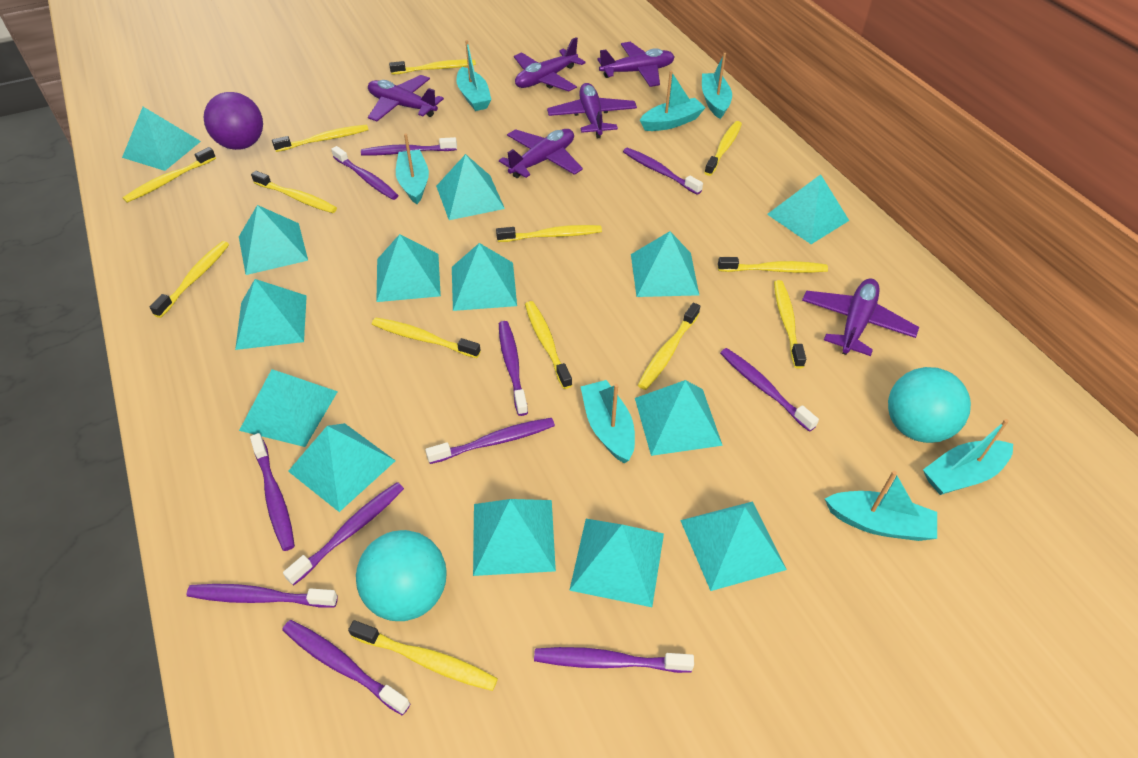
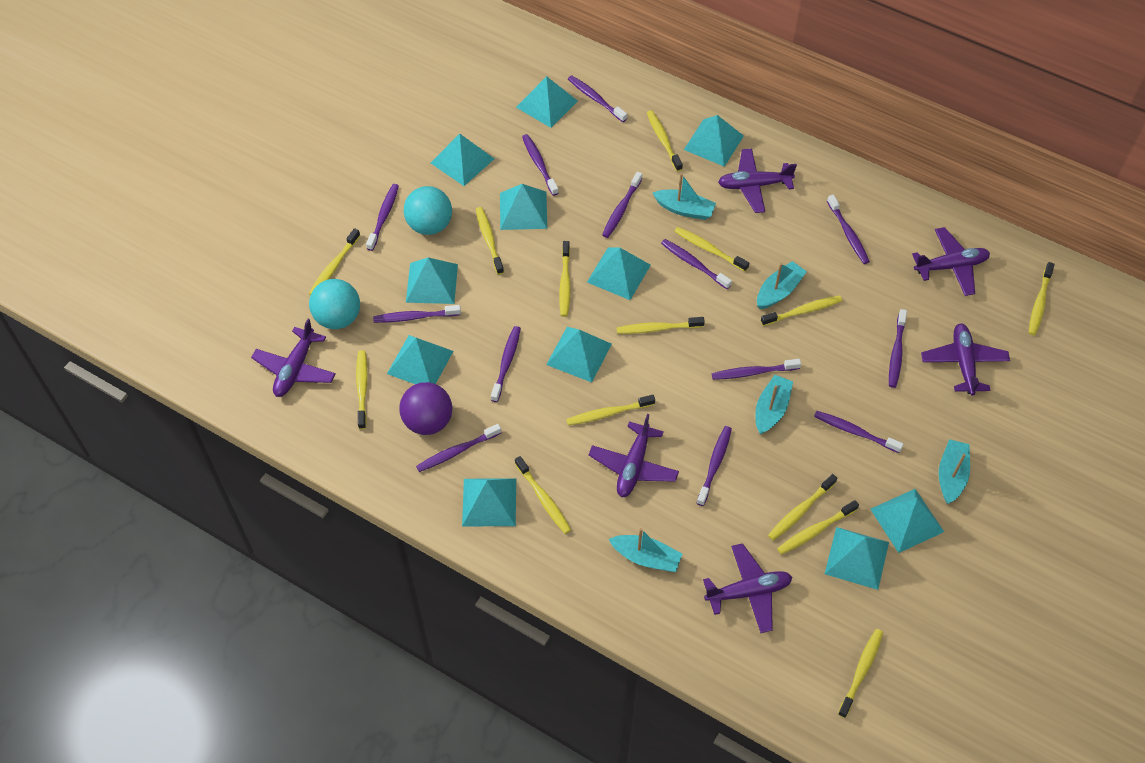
purple toothbrush: [186,584,338,608] [250,433,295,551] [282,620,410,715] [283,482,404,586] [331,146,398,200] [361,137,457,155] [425,418,555,464] [499,321,528,416] [534,647,694,673] [623,148,703,195] [720,348,819,432] = 11 -> [366,184,399,251] [373,305,461,323] [416,424,501,472] [491,326,521,402] [522,134,559,196] [568,75,627,122] [602,172,642,238] [661,239,732,289] [697,426,732,506] [712,359,801,380] [814,411,904,453] [827,195,870,264] [889,309,907,388] = 13
turquoise boat: [396,133,429,204] [457,40,491,111] [581,380,635,463] [640,71,706,131] [702,53,732,119] [825,471,937,541] [923,419,1013,495] = 7 -> [609,528,683,572] [653,173,716,220] [755,375,793,435] [757,261,807,309] [939,439,970,504] = 5
turquoise pyramid: [122,107,201,171] [235,279,307,350] [239,205,308,275] [239,369,338,447] [288,423,396,512] [376,234,441,302] [436,154,505,220] [452,243,517,311] [473,499,556,576] [569,519,664,607] [631,231,699,297] [635,380,723,456] [680,501,787,591] [767,174,849,244] = 14 -> [387,335,453,384] [406,257,458,304] [431,134,494,186] [462,478,516,526] [500,184,547,230] [516,76,578,128] [546,327,612,382] [587,248,651,300] [684,115,744,167] [825,527,889,590] [870,489,944,553] = 11
yellow toothbrush: [122,147,216,203] [150,241,229,318] [251,171,337,213] [272,125,369,152] [348,620,498,691] [372,318,481,358] [389,60,476,75] [496,225,602,242] [525,301,572,389] [638,303,700,390] [704,121,742,176] [718,257,828,273] [774,280,806,369] = 13 -> [309,228,360,295] [356,350,368,429] [476,207,504,275] [515,456,571,534] [559,241,570,317] [566,395,655,425] [617,317,705,334] [647,110,683,171] [674,227,749,272] [761,295,842,326] [768,474,837,541] [777,500,859,555] [838,629,883,718] [1029,262,1055,335] = 14

